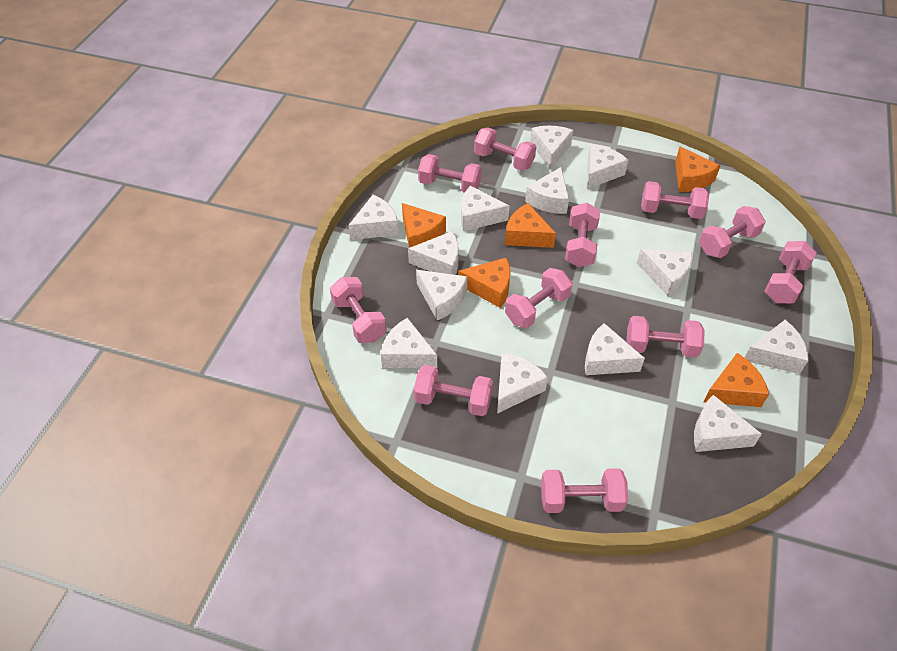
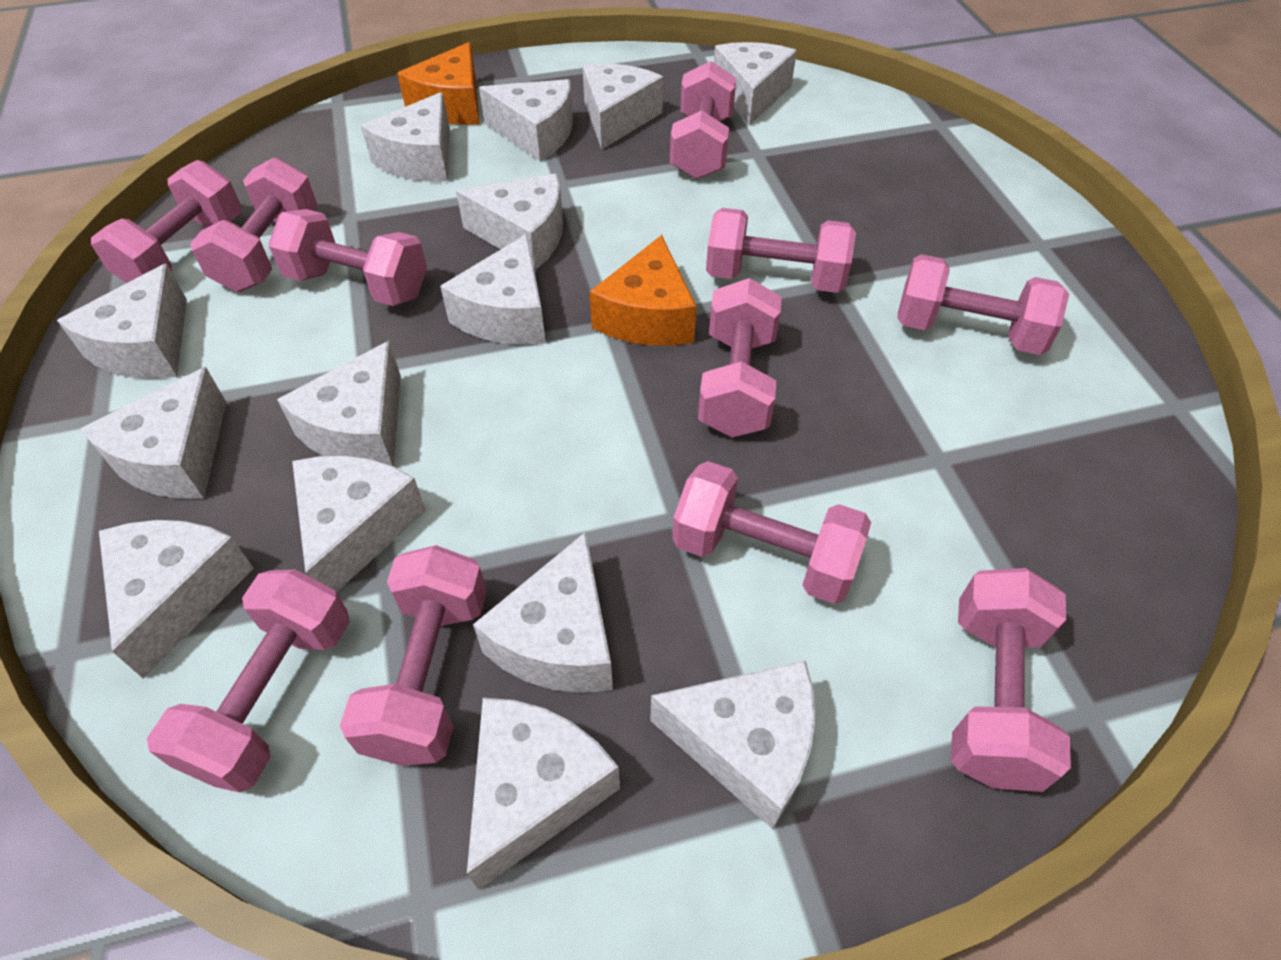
orange cheese: [402,203,446,248] [458,258,511,308] [505,203,556,248] [675,146,720,192] [704,353,769,407] = 5 -> [397,42,479,125] [590,235,697,346] = 2
white cheese: [348,195,399,240] [381,318,437,368] [408,231,458,275] [416,270,467,320] [461,186,510,231] [497,353,548,414] [525,167,569,214] [530,126,573,170] [585,323,645,375] [587,144,628,189] [637,249,692,297] [694,395,762,452] [745,320,808,374] = 13 -> [57,263,187,379] [80,367,226,499] [99,520,254,679] [277,341,401,466] [292,456,426,592] [361,92,450,182] [440,234,546,345] [456,173,563,270] [467,698,620,890] [473,532,613,693] [479,79,573,161] [582,63,663,150] [650,660,815,829] [714,42,797,126] = 14

